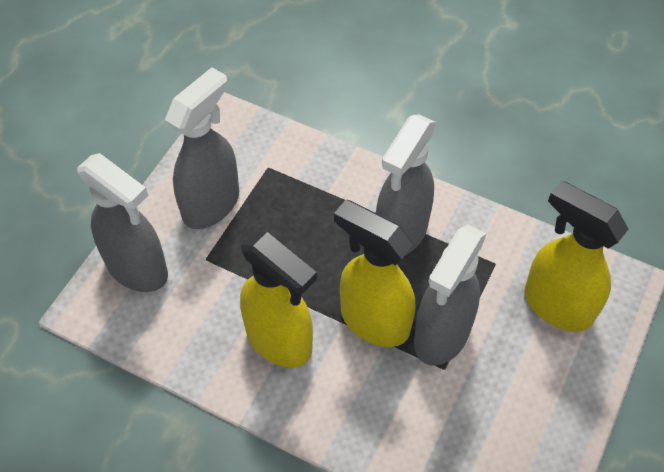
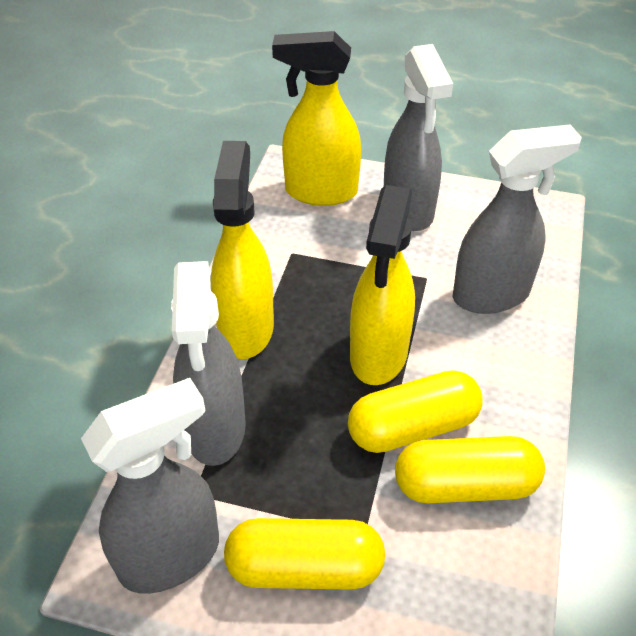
yellow capsule: none = 0 -> [224,518,385,590] [348,370,483,453] [395,436,545,503] = 3

